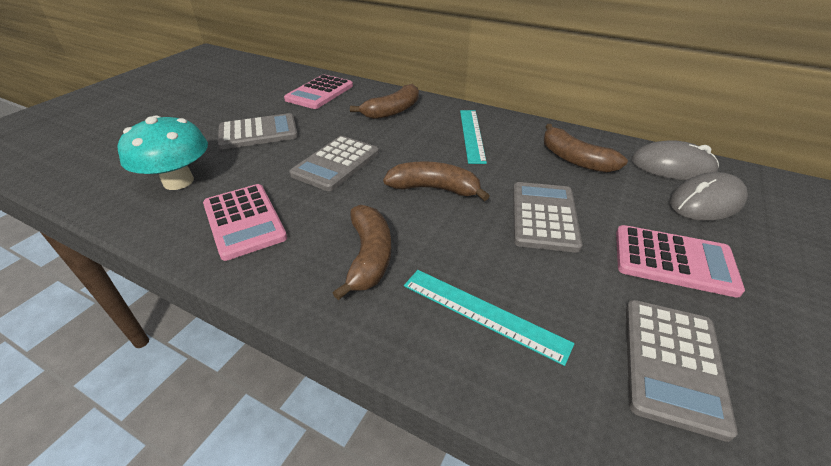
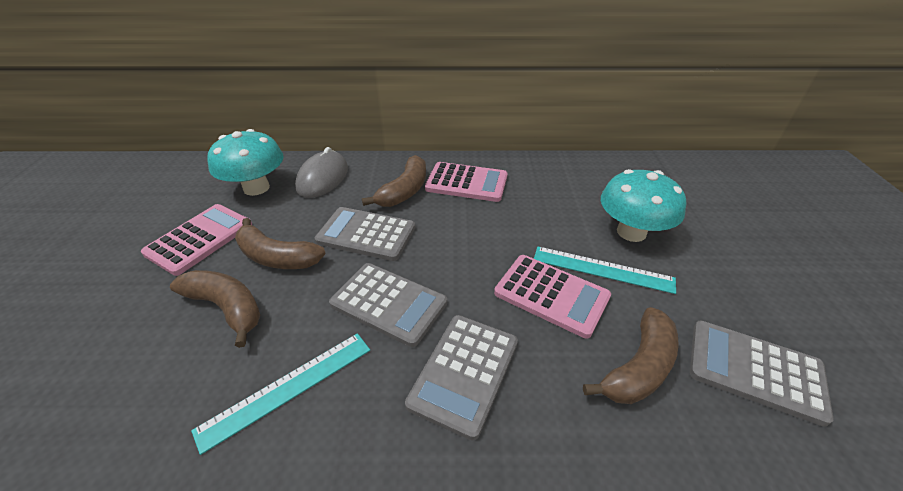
grey mouse: [631,140,719,180] [670,172,748,221] = 2 -> [295,147,348,198] = 1
turquoise mushroom: [117,115,208,190] = 1 -> [207,129,284,196] [601,169,686,242] = 2

